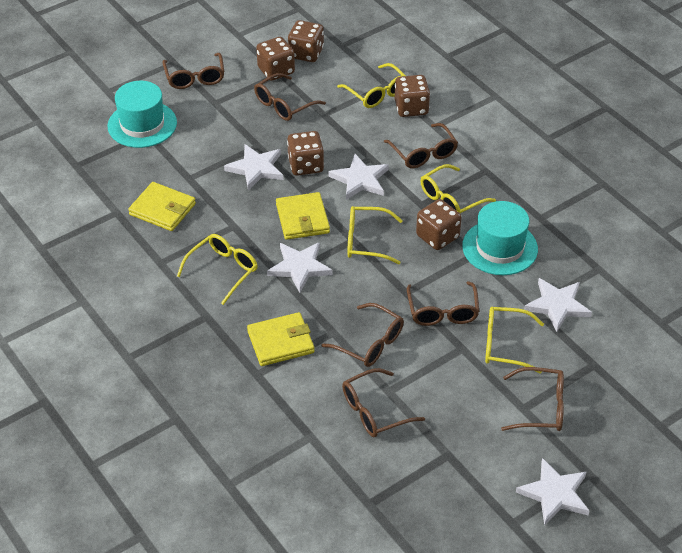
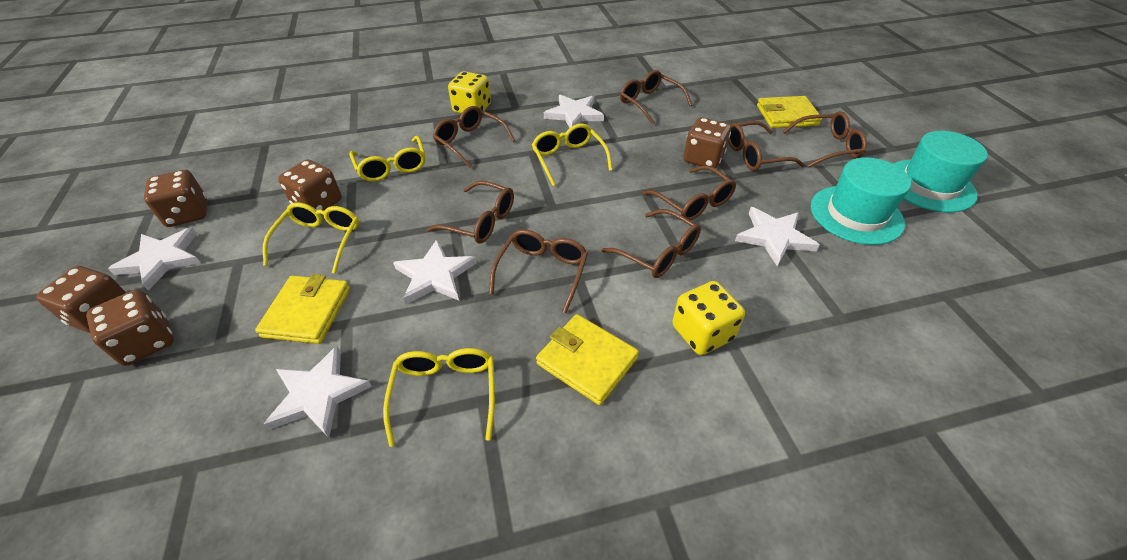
brown glasses: [163,53,224,89] [254,73,326,121] [321,303,404,367] [342,368,425,437] [384,123,458,168] [407,281,479,326] [501,367,564,431] = 7 -> [426,181,514,243] [433,106,515,168] [489,229,588,313] [602,209,701,278] [620,70,692,125] [642,165,736,221] [728,121,804,171] [783,111,867,167] = 8
yellow dice: none = 0 -> [448,71,491,114] [673,281,745,355] = 2
yellow glasses: [177,234,258,305] [337,63,406,108] [347,206,403,264] [421,164,496,214] [485,307,544,374] = 5 -> [263,203,359,274] [349,136,425,182] [383,348,495,447] [532,123,613,186] = 4

